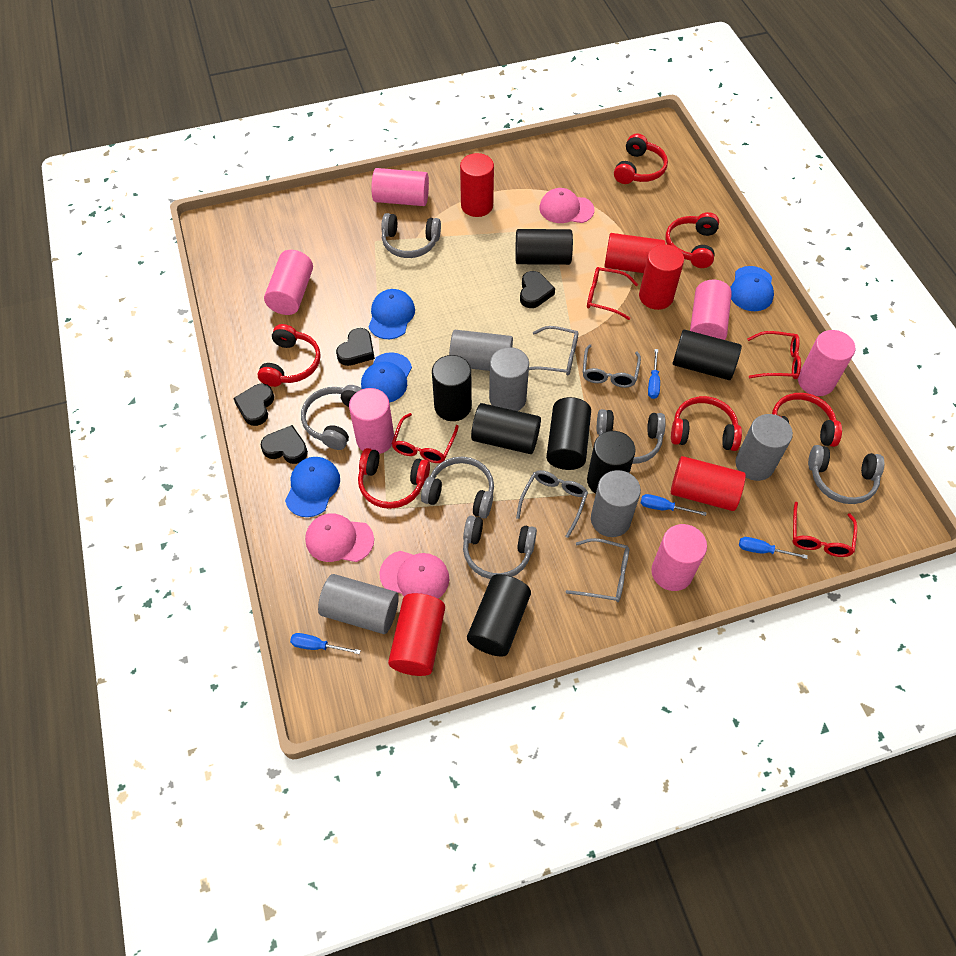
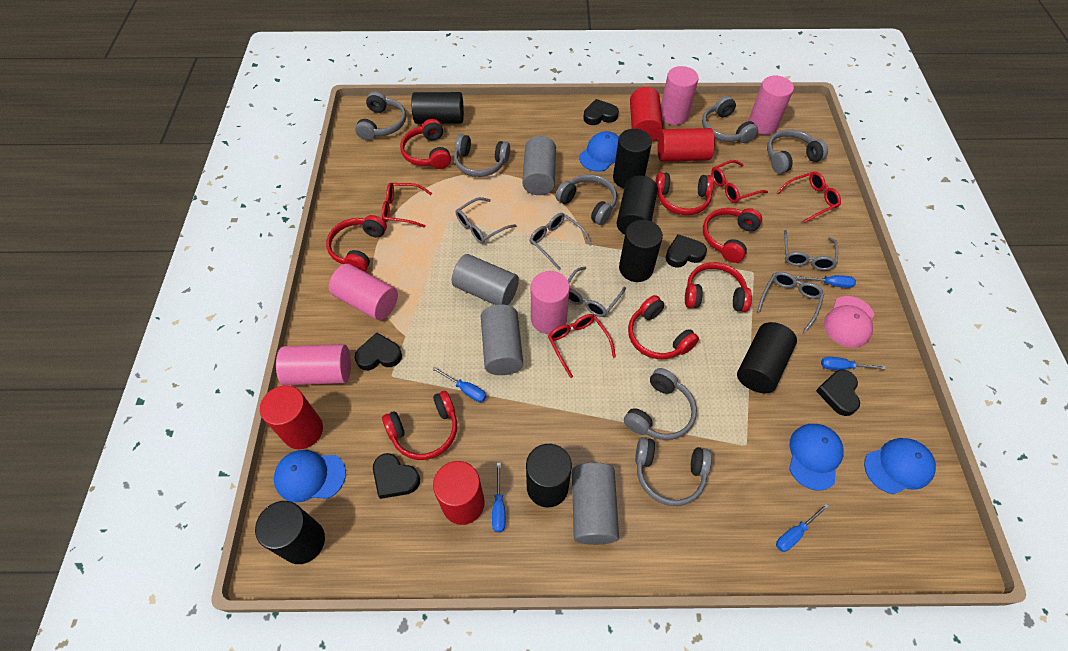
black heart: [233,384,274,426] [260,425,308,464] [336,328,375,366] [520,271,555,308] = 4 -> [355,332,402,370] [373,453,420,499] [583,99,619,125] [666,234,707,268] [816,369,860,416] = 5
blue screwdriver: [290,633,361,654] [641,494,707,516] [648,349,660,399] [739,537,808,559] = 4 -> [432,367,486,402] [492,462,505,532] [776,503,829,552] [796,275,856,288] [821,357,886,370] = 5
grey cylinder: [318,574,399,634] [449,330,513,371] [489,347,529,411] [591,470,641,537] [735,414,793,481] = 5 -> [452,254,519,305] [481,304,523,375] [522,136,556,195] [572,463,619,545] = 4
grey glasses: [516,470,588,538] [529,326,578,376] [566,538,629,602] [583,344,641,388] = 4 -> [456,197,517,244] [530,213,592,270] [568,267,626,317] [757,272,824,333] [784,230,838,270] = 5
grey headphones: [301,385,362,450] [381,213,441,258] [421,457,494,519] [463,516,537,579] [597,409,666,464] [808,445,884,504] = 6 -> [355,92,406,140] [454,134,510,177] [556,174,617,225] [624,368,697,440] [635,437,712,506] [702,96,758,143] [767,130,828,174] = 7
pink cap: [305,513,374,562] [379,551,449,598] [539,188,594,223] = 3 -> [824,296,874,348] = 1
pink cylinder: [264,250,313,315] [349,388,394,454] [372,168,429,206] [651,524,707,591] [690,280,732,340] [798,330,855,396] = 6 -> [276,344,351,385] [329,264,398,320] [531,271,570,334] [661,66,699,125] [748,76,794,135] = 5
red cylinder: [388,593,445,676] [460,153,494,217] [604,233,666,273] [639,244,684,310] [671,456,746,511] = 5 -> [260,385,323,449] [433,461,485,525] [630,87,663,141] [658,128,715,162] = 4
red headphones: [257,324,321,387] [358,448,430,509] [614,134,668,184] [666,212,719,268] [671,396,742,451] [772,393,842,447] = 6 -> [326,215,387,272] [382,391,457,460] [400,119,451,169] [628,295,699,359] [655,172,714,215] [685,262,752,312] [703,208,762,263] = 7

